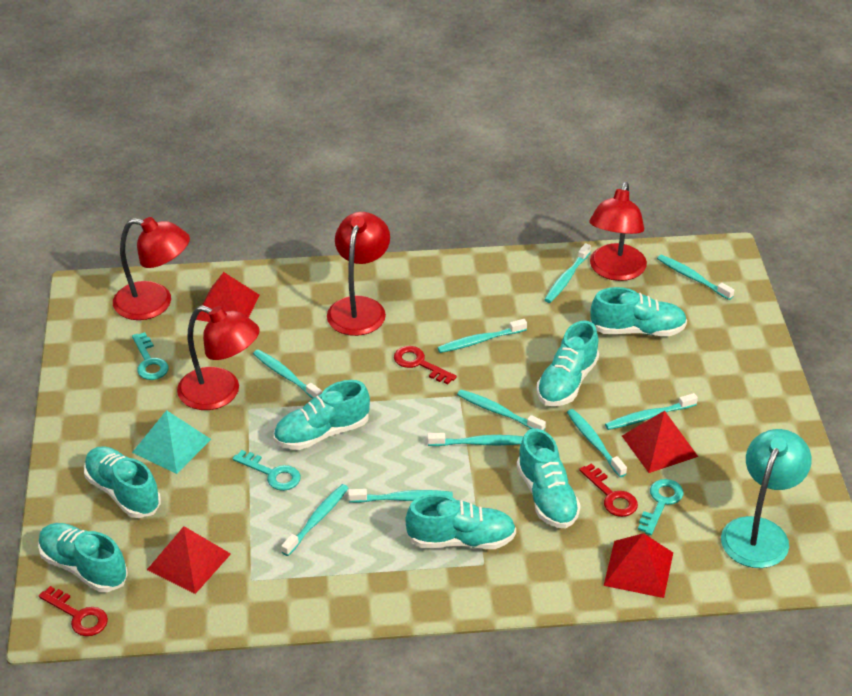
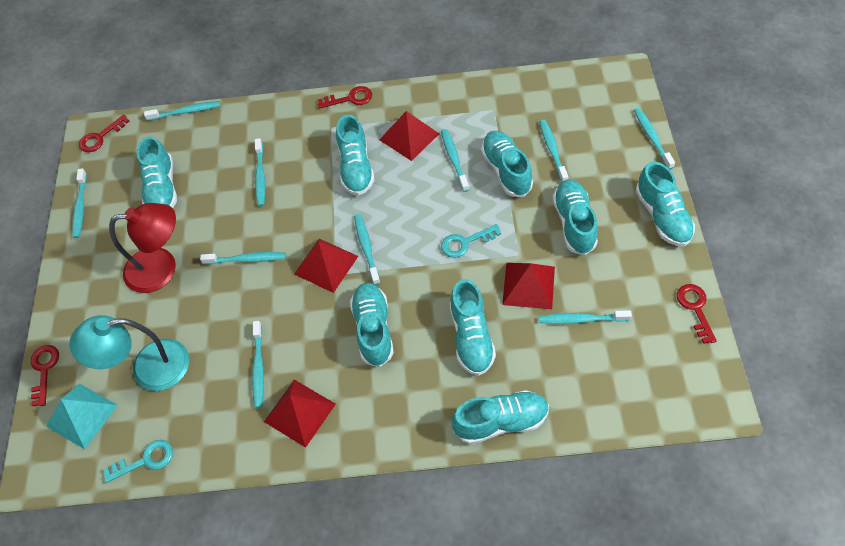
red key: [39,586,108,636] [394,346,457,385] [579,463,638,517] = 3 -> [31,345,59,406] [79,114,129,152] [318,86,372,109] [677,284,717,344] = 4
red lamp: [113,217,190,320] [177,305,260,410] [327,212,390,336] [589,182,647,281] = 4 -> [109,203,176,293] = 1
turquoise key: [132,332,168,380] [232,450,301,491] [638,479,684,535] = 3 -> [103,440,173,483] [441,224,501,258] = 2
turquoise shoe: [38,523,128,592] [84,446,161,518] [274,380,370,450] [405,494,516,549] [517,429,581,529] [537,320,599,406] [590,287,687,336] = 7 -> [137,136,177,208] [336,115,375,196] [350,283,394,367] [450,279,496,376] [452,390,549,444] [481,131,533,197] [552,179,598,255] [636,162,695,246] = 8

